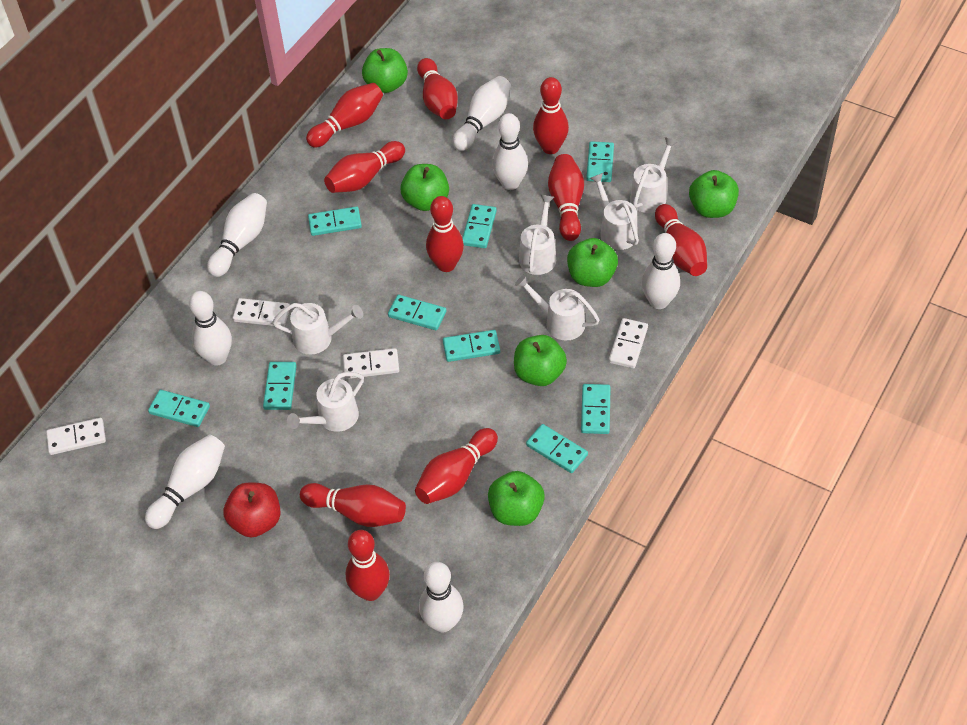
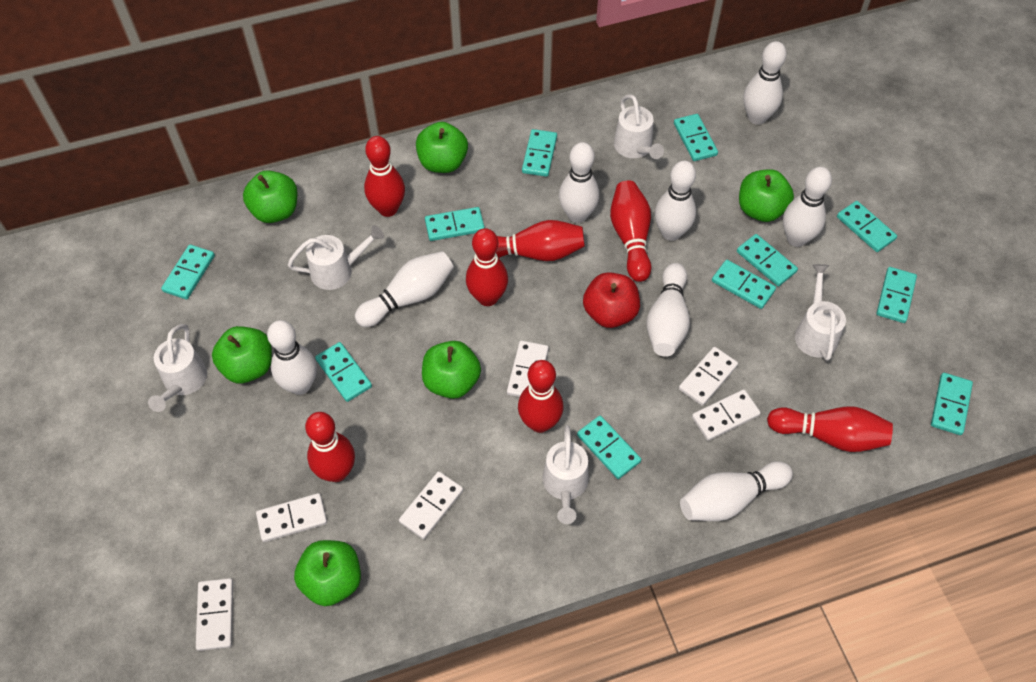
red bowling pin: [300,483,406,527] [306,83,383,148] [324,141,405,193] [346,530,390,601] [415,428,498,504] [417,58,458,119] [426,196,464,272] [533,77,569,154] [548,154,584,241] [655,204,707,276] = 10 -> [305,412,355,482] [364,136,405,217] [466,228,508,306] [496,220,585,261] [518,360,564,433] [610,180,651,282] [767,406,893,452] = 7
turquoise domino: [148,390,210,427] [263,362,297,410] [308,206,362,236] [388,295,446,330] [443,330,500,362] [462,204,497,248] [526,424,588,473] [581,384,611,434] [586,141,614,182] = 9 -> [161,244,215,299] [315,342,372,402] [425,207,485,241] [522,129,557,177] [577,416,641,479] [674,114,718,161] [712,260,776,309] [737,234,798,286] [837,201,897,252] [876,267,917,323] [931,373,973,435] = 11
white bowling pin: [145,434,225,529] [189,291,232,366] [207,193,267,277] [419,562,464,632] [453,76,511,151] [492,113,528,190] [641,233,680,309] = 7 -> [267,320,317,395] [355,251,454,327] [559,142,599,223] [646,263,690,357] [655,161,696,241] [680,461,793,521] [744,41,787,125] [783,167,832,247] = 8
white domino: [46,418,106,455] [233,298,290,327] [343,348,399,379] [609,318,648,368] = 4 -> [196,578,233,651] [256,493,327,542] [399,471,463,539] [507,340,549,397] [679,347,738,406] [692,389,761,441] = 6
white watering can: [272,303,363,355] [287,372,364,432] [515,275,599,340] [519,195,556,275] [590,173,639,250] [630,137,678,213] = 6 -> [148,324,207,412] [288,225,384,290] [542,425,589,524] [614,95,664,159] [795,264,846,361] = 5

